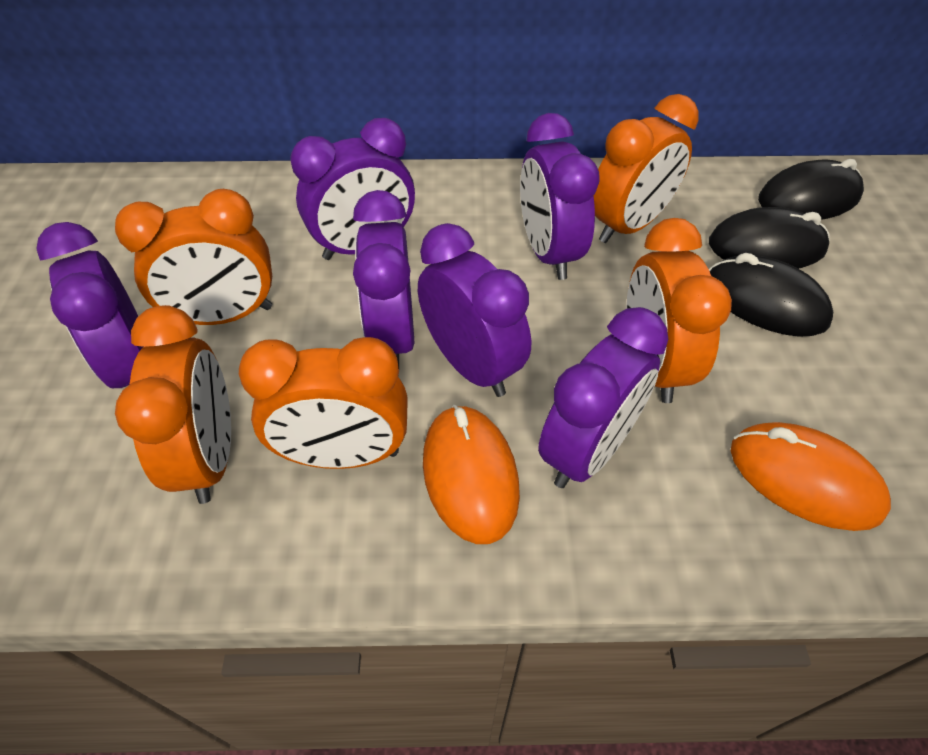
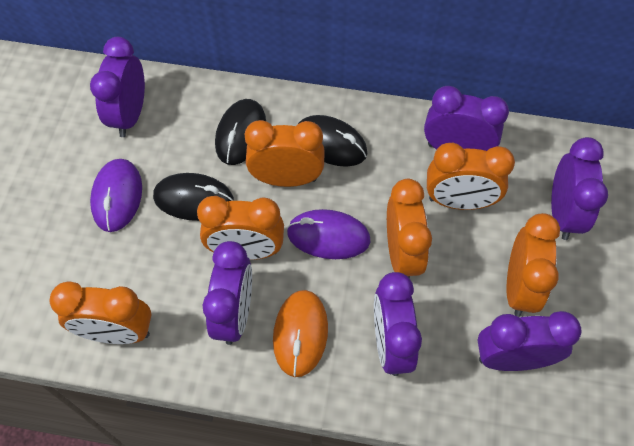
orange clock: [115,189,272,325] [115,305,231,504] [239,337,408,469] [594,94,699,243] [626,218,732,403] = 5 -> [49,281,152,344] [197,196,284,260] [245,120,324,187] [387,179,432,279] [427,143,515,210] [506,213,560,316] = 6
orange mouse: [423,405,520,544] [731,422,891,531] = 2 -> [273,290,328,377] = 1
purple mouse: none = 0 -> [90,159,142,232] [287,209,370,259] = 2

